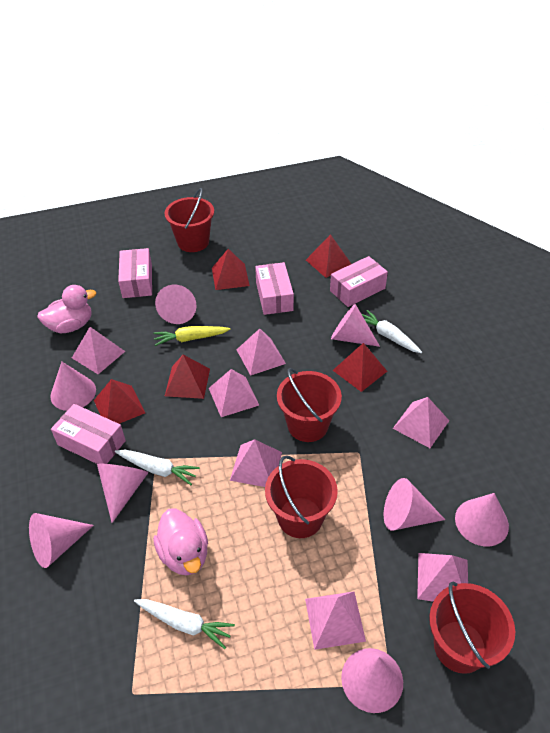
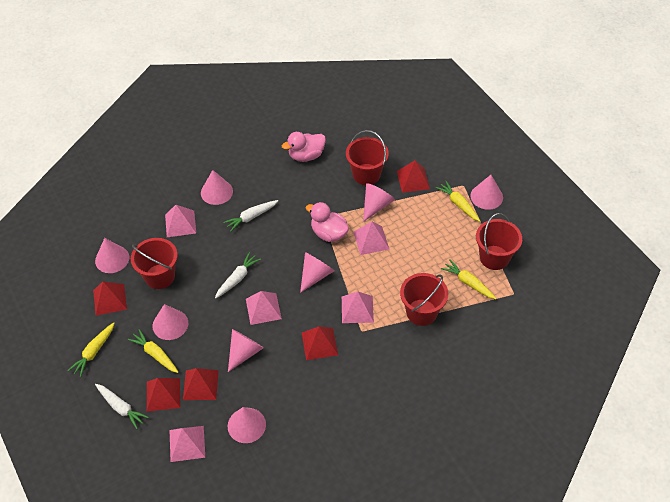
pink box: [51,404,126,464] [118,248,152,298] [255,262,294,315] [330,256,388,307] = 4 -> none = 0
pink pyramid: [72,327,125,374] [209,369,259,417] [230,439,282,487] [236,329,286,376] [305,591,366,650] [393,397,449,448] [417,553,468,601] = 7 -> [165,205,196,237] [169,426,205,462] [246,291,282,325] [342,291,374,323] [353,222,389,255] = 5
yellow carrot: [153,326,230,346] = 1 -> [68,322,114,377] [128,329,179,373] [436,181,480,222] [441,259,497,299] = 4

